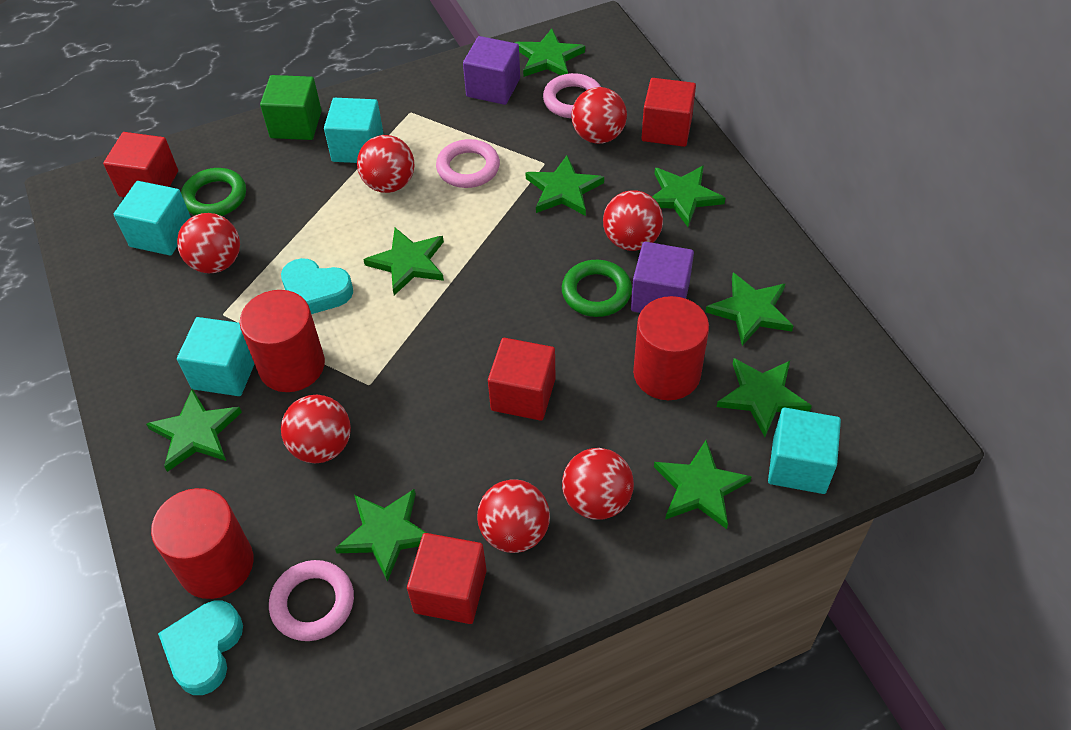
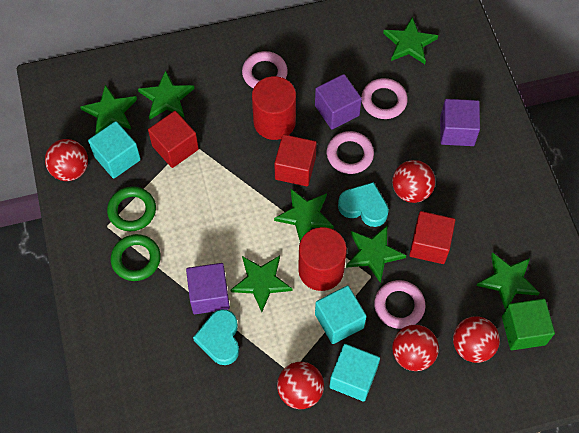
green star: [146,389,242,472] [335,489,426,582] [363,228,444,295] [515,28,585,77] [526,155,604,216] [652,165,725,227] [654,440,752,529] [705,273,793,346] [717,358,812,437] = 9 -> [80,85,137,134] [138,70,195,119] [231,255,293,312] [274,189,334,241] [346,226,406,283] [383,17,438,64] [477,252,539,310] = 7
pink ring: [269,560,354,641] [436,139,500,188] [543,73,601,118] = 3 -> [242,51,288,88] [327,131,374,174] [361,78,408,119] [374,280,425,329] = 4
purple cube: [463,36,520,105] [631,242,694,313] = 2 -> [186,263,230,314] [315,74,362,129] [440,99,480,146] = 3
red ball: [177,213,240,273] [281,395,351,463] [357,135,414,193] [477,479,550,553] [562,448,634,520] [571,87,627,144] [603,190,663,251] = 7 -> [45,139,88,181] [277,362,324,409] [392,160,435,203] [392,325,439,371] [453,316,500,363] = 5
red cube: [103,132,178,197] [407,533,487,624] [488,338,556,421] [641,78,696,147] = 4 -> [148,111,199,168] [274,134,317,186] [409,211,455,264] = 3
red cylinder: [151,488,253,599] [240,290,325,392] [633,296,709,400] = 3 -> [252,76,296,140] [298,227,347,291] = 2
turquoise cube: [114,181,191,255] [177,317,254,396] [324,98,383,163] [768,408,841,494] = 4 -> [88,121,141,179] [315,286,367,344] [329,344,380,401] = 3

